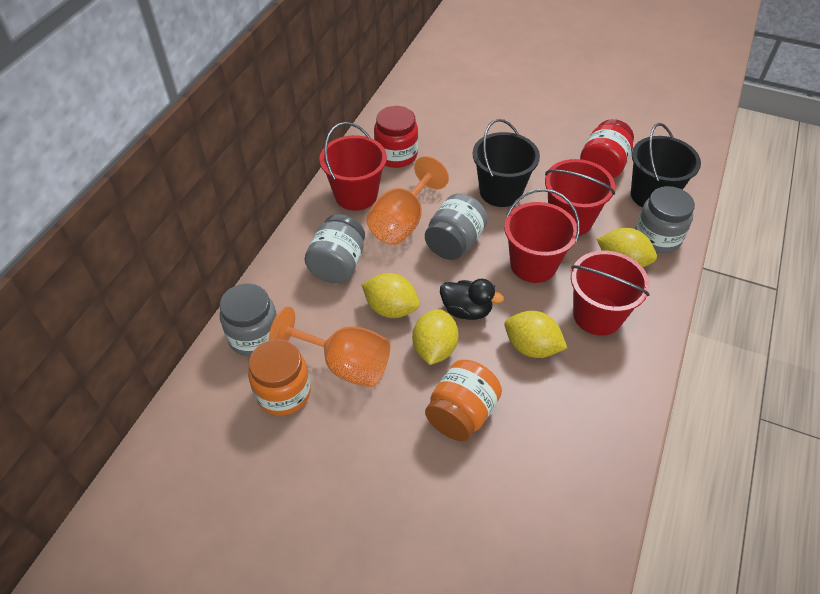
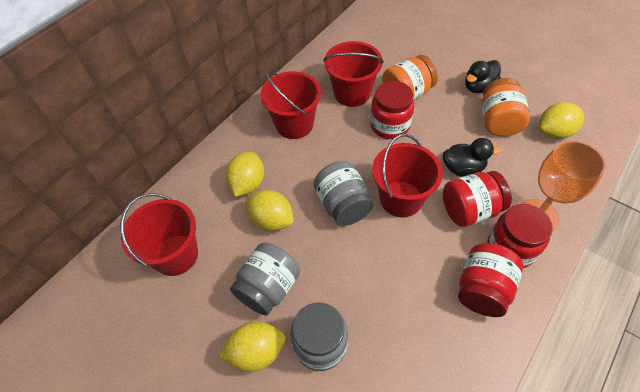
black bucket: [473,119,540,207] [631,123,701,208] = 2 -> none = 0
black duck: [440,279,504,320] = 1 -> [443,138,501,177] [465,60,501,93] = 2
grey jar: [220,283,277,356] [305,214,365,283] [425,193,488,260] [635,186,695,253] = 4 -> [230,242,300,316] [290,303,348,371] [313,161,373,226] = 3
orange goblet: [269,307,390,387] [366,156,449,245] = 2 -> [522,141,606,231] = 1
red jar: [374,106,418,168] [580,119,634,178] = 2 -> [370,81,414,139] [443,171,512,227] [458,243,523,317] [487,204,553,268] = 4

